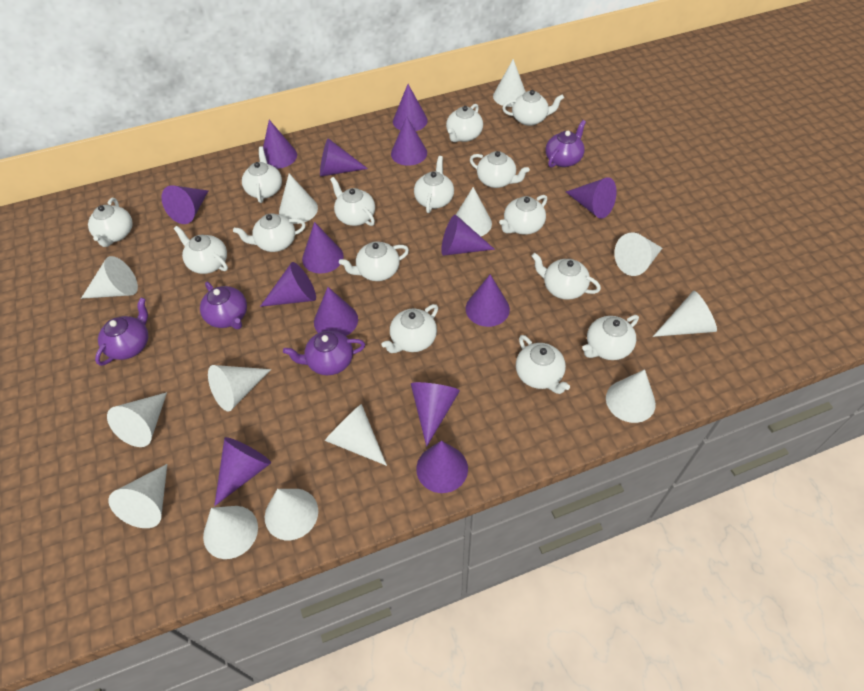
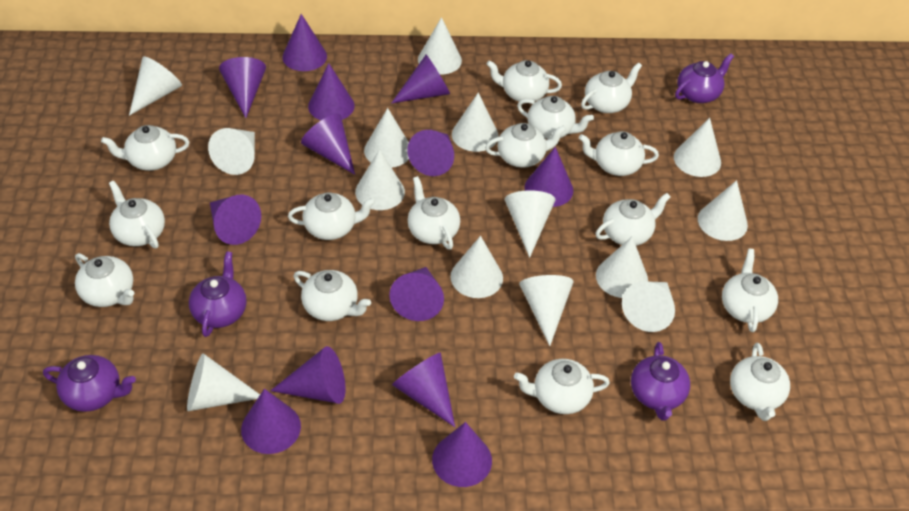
purple cone: [161,185,208,224] [214,437,271,506] [260,262,316,307] [263,120,297,169] [302,222,344,273] [314,287,358,336] [320,138,368,176] [391,116,427,166] [393,84,428,131] [411,382,460,447] [416,441,468,493] [441,215,495,256] [466,274,510,327] [566,177,616,219] = 14 -> [210,195,261,245] [219,57,266,118] [241,389,301,454] [270,346,345,404] [282,14,327,71] [301,114,355,175] [308,63,355,120] [389,267,444,321] [392,55,450,103] [392,353,455,427] [407,130,454,176] [432,422,492,487] [525,147,573,207] = 13
white cone: [81,256,138,299] [107,392,167,447] [108,464,167,528] [203,506,258,559] [208,365,271,412] [265,489,318,540] [279,174,318,224] [325,404,387,466] [456,187,492,236] [493,59,526,107] [606,369,656,423] [614,232,662,276] [653,291,717,337] = 13 -> [129,56,182,116] [187,353,260,411] [208,128,255,175] [355,149,405,210] [364,108,409,168] [418,17,462,75] [451,236,503,298] [452,92,499,152] [505,190,556,258] [519,275,574,346] [596,237,648,298] [622,281,675,332] [674,118,721,177] [698,180,748,241] = 14

